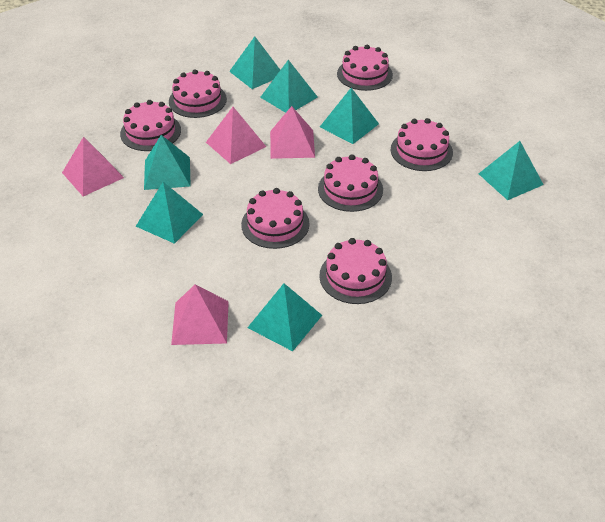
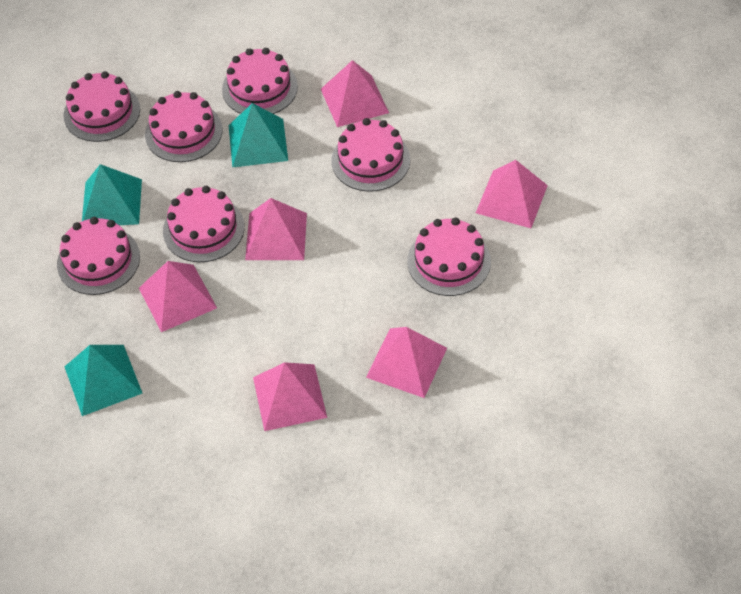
pink pyramid: [62,137,124,196] [171,285,229,345] [206,107,266,164] [270,106,315,159] = 4 -> [139,261,217,332] [245,198,307,260] [253,362,327,431] [321,60,389,127] [366,327,447,398] [476,160,548,228] = 6
turquoise pyramid: [136,182,203,244] [144,135,191,190] [229,36,280,89] [247,283,322,351] [260,60,317,113] [320,88,379,144] [479,141,544,200] = 7 -> [64,345,143,416] [82,164,142,225] [229,103,288,168] = 3

